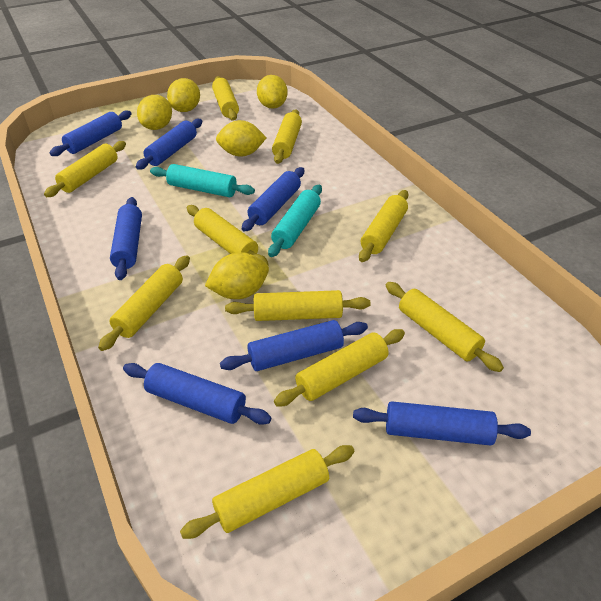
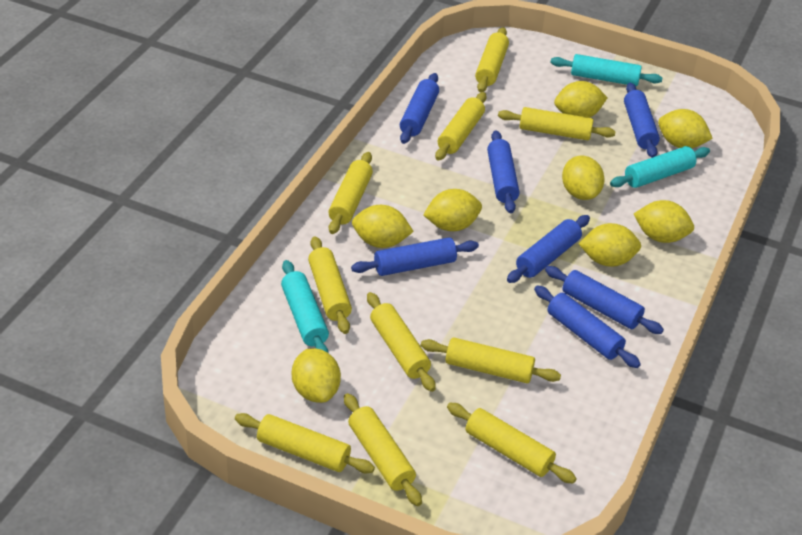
turquoise rolling pin: [150,164,255,197] [268,185,322,257] = 2 -> [281,260,329,353] [550,54,662,86] [610,146,710,188] = 3
yellow lemon: [137,95,172,130] [167,78,200,112] [205,252,269,299] [216,120,266,157] [257,75,288,109] = 5 -> [292,348,341,403] [352,205,414,248] [423,189,482,231] [554,81,607,118] [562,156,604,200] [579,223,641,267] [634,200,694,243] [658,109,713,148] = 8

